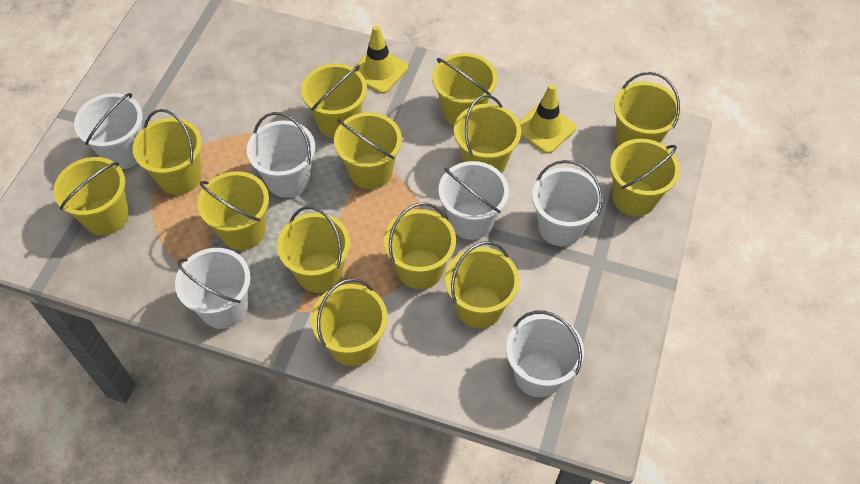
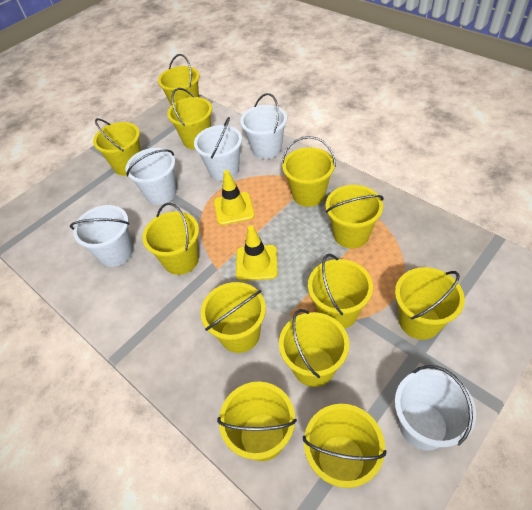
white bucket: [74,93,143,169] [175,248,251,329] [247,112,315,198] [438,161,509,240] [506,311,584,397] [532,160,603,246] = 6 -> [70,205,133,267] [125,148,176,205] [194,117,242,181] [240,93,287,159] [395,365,476,450] = 5
yellow bucket: [53,157,129,235] [133,109,202,195] [197,171,269,250] [277,206,350,293] [301,64,367,138] [311,278,388,366] [334,112,402,189] [383,202,456,289] [432,53,497,126] [445,241,520,328] [454,95,521,173] [610,139,680,216] [614,72,681,146] = 13 -> [93,118,141,176] [142,203,199,275] [158,54,200,105] [167,88,212,149] [201,282,266,353] [217,382,297,461] [279,309,349,387] [282,136,336,207] [303,404,387,488] [308,254,373,329] [325,185,384,248] [395,267,465,340] = 12

